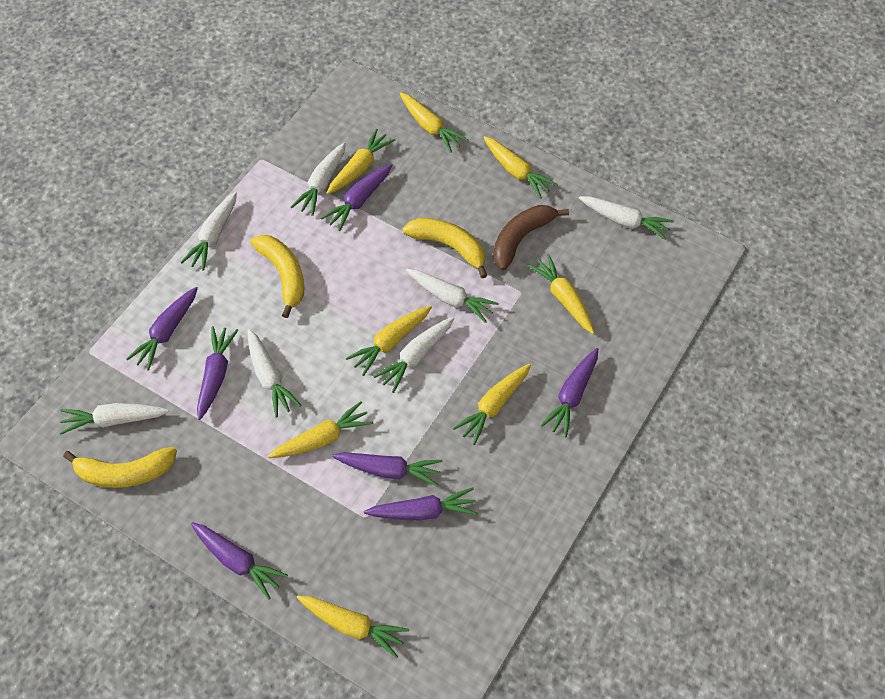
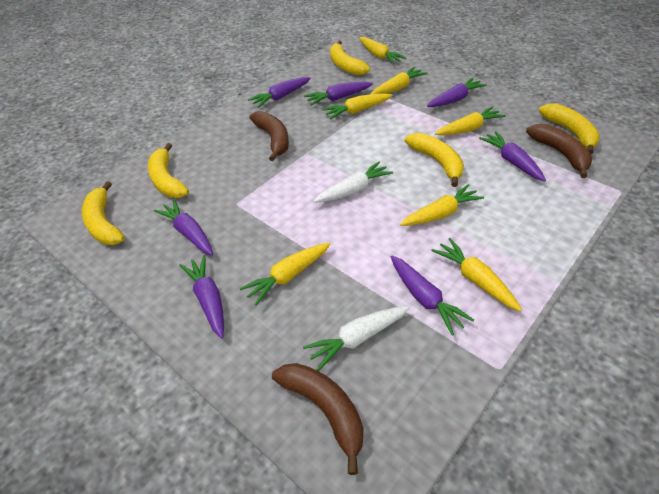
brown banana: [493,205,569,270] = 1 -> [250,111,289,161] [272,363,364,475] [526,124,592,178] = 3
white carrot: [60,403,169,435] [180,192,237,270] [248,329,302,418] [291,142,346,216] [373,317,454,393] [406,269,499,323] [579,196,674,240] = 7 -> [303,306,409,371] [314,161,393,202] = 2
yellow banana: [63,447,177,488] [250,235,304,318] [403,218,487,278] = 3 -> [82,181,125,245] [148,143,189,198] [330,41,370,75] [405,133,464,187] [539,103,600,154] = 5
yellow carrot: [268,401,373,458] [297,596,409,658] [327,129,395,194] [346,306,432,376] [400,92,468,153] [453,364,531,445] [483,136,558,199] [527,254,595,334] = 8 -> [240,243,330,306] [322,93,392,120] [359,37,406,64] [371,67,428,94] [400,184,484,226] [431,238,522,312] [435,106,506,135] = 7

